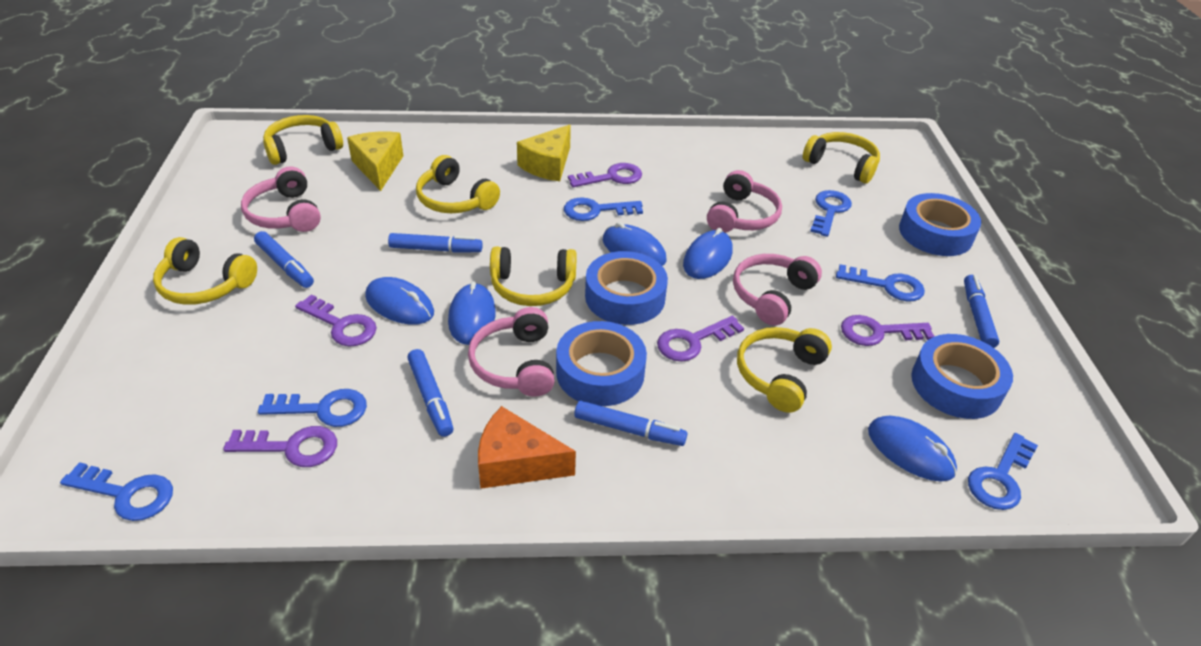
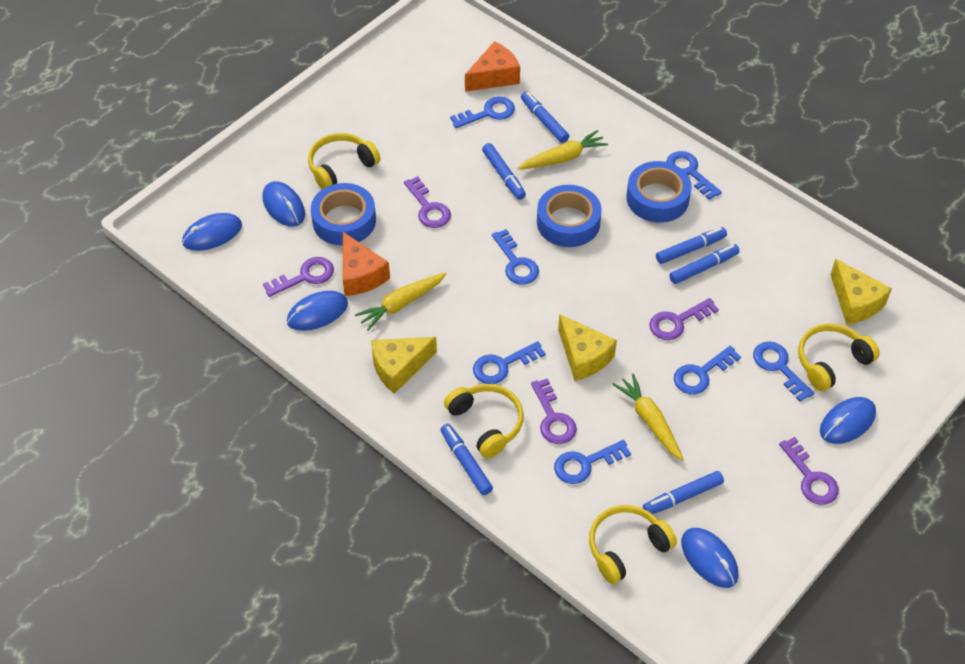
blue key: [60,462,173,521] [258,389,367,427] [564,198,643,221] [810,190,852,237] [836,264,925,301] [968,433,1038,510] = 6 -> [450,96,515,128] [473,341,546,384] [492,229,539,285] [554,440,631,484] [666,151,722,200] [674,346,741,394] [753,342,814,402] = 7
blue marker: [254,231,314,288] [388,233,482,253] [407,349,453,437] [574,401,687,446] [964,275,999,348] = 5 -> [440,424,493,495] [482,143,526,200] [521,91,569,143] [643,471,724,514] [656,227,727,264] [669,244,740,284] = 6
blue tape: [556,321,647,406] [585,251,668,325] [899,193,981,256] [911,334,1013,419] = 4 -> [311,183,376,246] [537,185,602,247] [626,161,692,223] = 3
orange cheese: [478,406,576,489] = 1 -> [343,232,390,296] [465,41,520,92] = 2
pink headphones: [241,166,321,232] [468,307,555,397] [707,170,782,233] [733,254,822,326] = 4 -> none = 0
yellow carrot: none = 0 -> [355,272,446,331] [518,130,608,169] [612,374,684,461] = 3
yellow cheese: [347,132,403,191] [517,125,571,181] = 2 -> [371,337,437,394] [558,314,617,381] [830,259,892,324] = 3
yellow headphones: [153,237,257,305] [263,115,343,165] [416,155,500,213] [490,247,577,306] [737,327,832,413] [803,132,880,183] = 6 -> [308,133,380,189] [444,384,524,458] [589,505,677,584] [798,323,880,391] = 4

